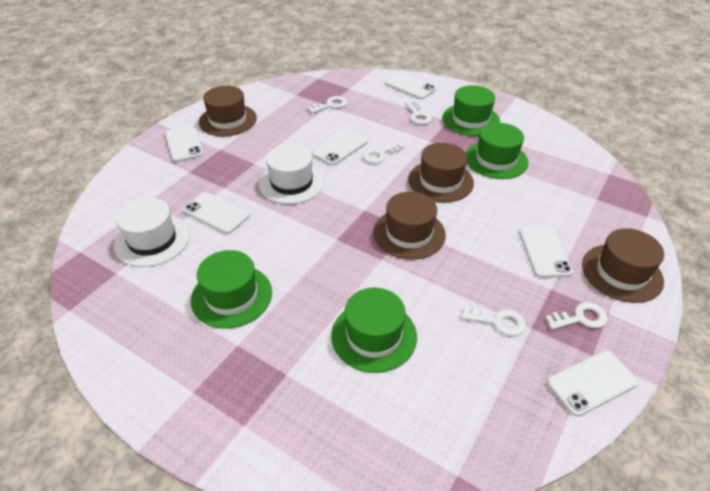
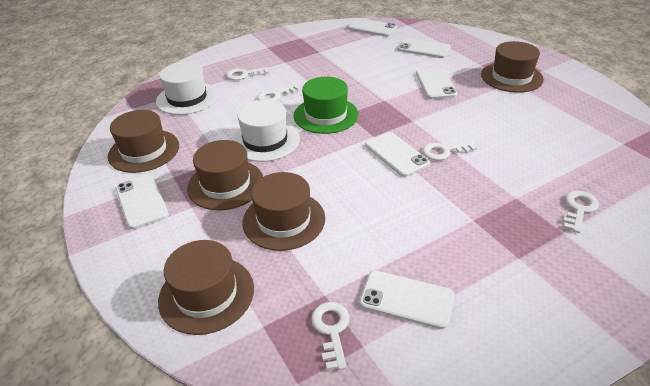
brown hat: [199,86,257,136] [373,191,446,260] [408,143,474,203] [582,228,664,303] = 4 -> [108,110,179,173] [158,240,254,335] [187,140,263,210] [242,172,325,251] [481,41,544,93] = 5
green hat: [191,250,272,329] [331,288,417,373] [442,85,500,136] [466,123,528,179] = 4 -> [293,77,359,134] = 1

